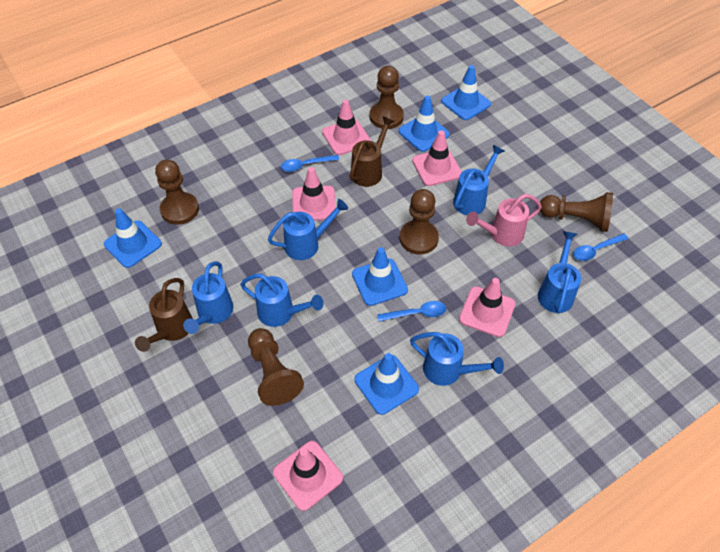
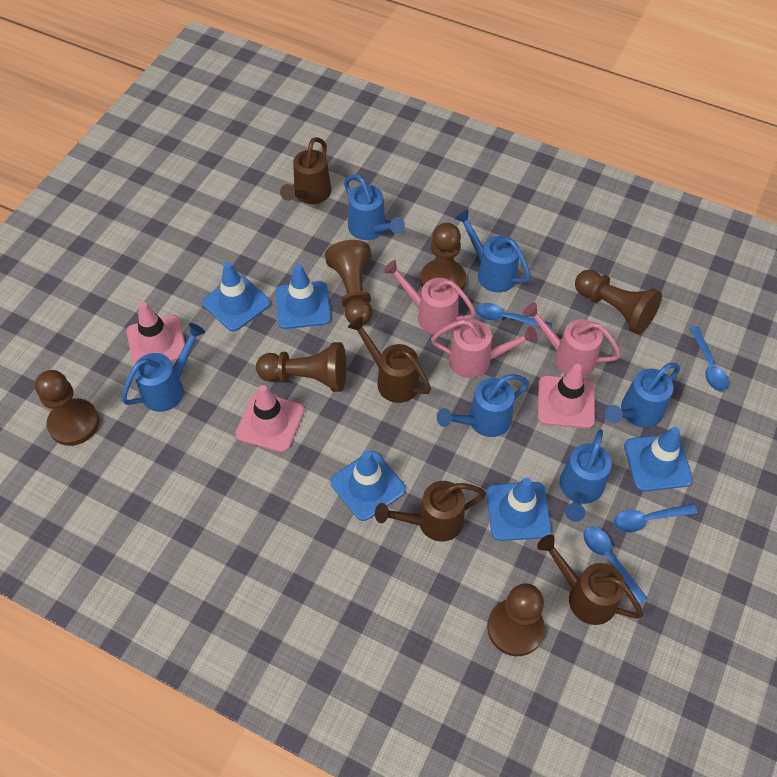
blue spoon: [281,155,339,172] [377,301,446,322] [573,233,628,261] = 3 -> [476,303,552,328] [583,526,648,604] [614,504,698,533] [690,327,729,391] = 4
brown pawn: [155,159,199,225] [248,328,304,406] [369,66,404,129] [399,189,439,255] [540,192,613,232] = 5 -> [35,370,99,446] [256,342,346,392] [325,240,372,325] [420,223,466,291] [487,583,545,656] [575,270,662,335] = 6
brown watering can: [135,278,193,352] [350,116,395,187] = 2 -> [280,137,331,204] [348,317,431,403] [375,481,486,542] [537,534,643,625] = 4
pink traffic cone: [273,441,343,511] [292,167,336,221] [322,100,371,155] [412,130,462,186] [459,278,515,337] = 5 -> [126,302,185,365] [235,385,304,452] [538,364,595,429] = 3
pink watering can: [466,194,542,246] = 1 -> [383,260,476,335] [431,319,538,378] [523,303,621,377] = 3

